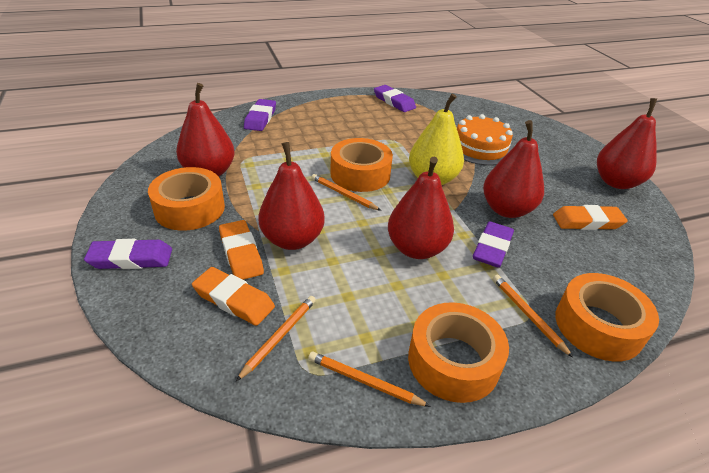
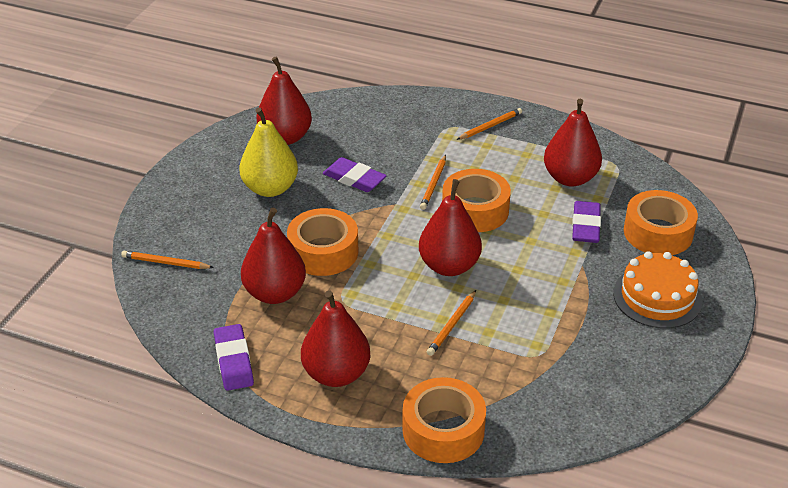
orange eraser: [192,267,275,326] [219,220,264,280] [553,205,628,230] = 3 -> none = 0
purple eraser: [84,239,172,269] [244,99,276,131] [374,85,416,112] [473,221,514,268] = 4 -> [214,324,254,391] [323,157,387,192] [572,201,601,243] = 3

